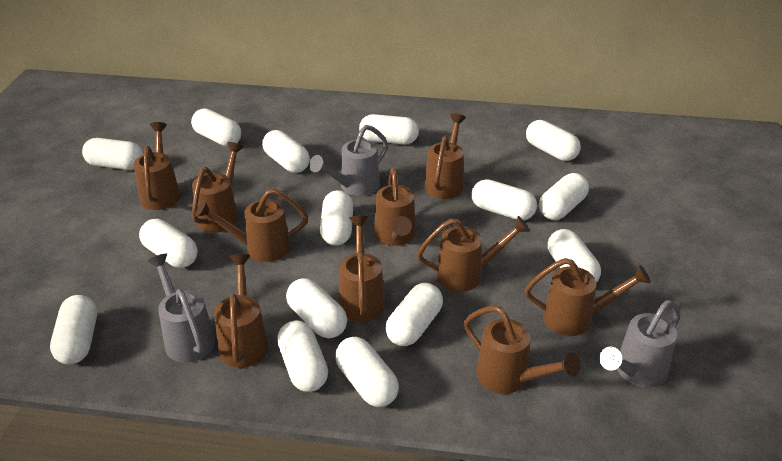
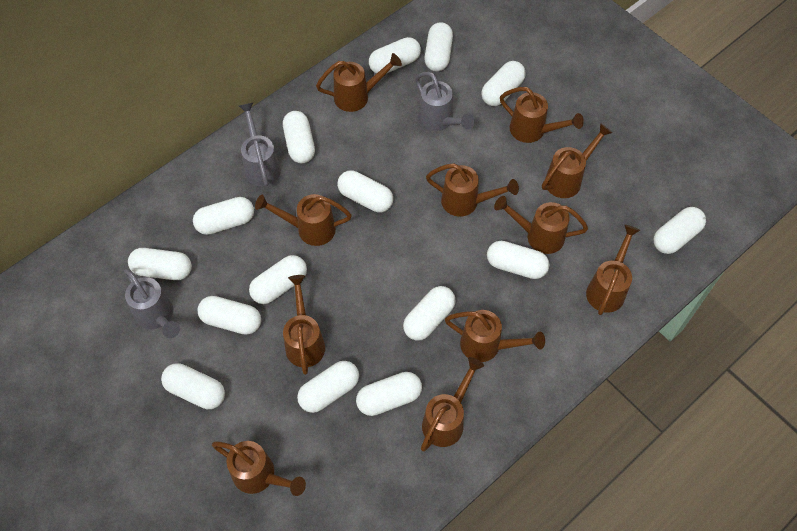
brown watering can: [134,122,180,210] [192,142,244,233] [195,188,308,262] [214,254,269,368] [338,216,385,322] [374,168,416,246] [417,216,530,292] [424,114,466,199] [464,306,581,394] [525,258,651,336] = 10 -> [212,441,306,496] [255,194,352,246] [283,275,325,375] [316,53,402,112] [421,357,484,452] [426,163,519,217] [445,310,545,362] [494,196,588,254] [500,87,584,143] [542,123,612,198] [586,224,640,315] = 11

